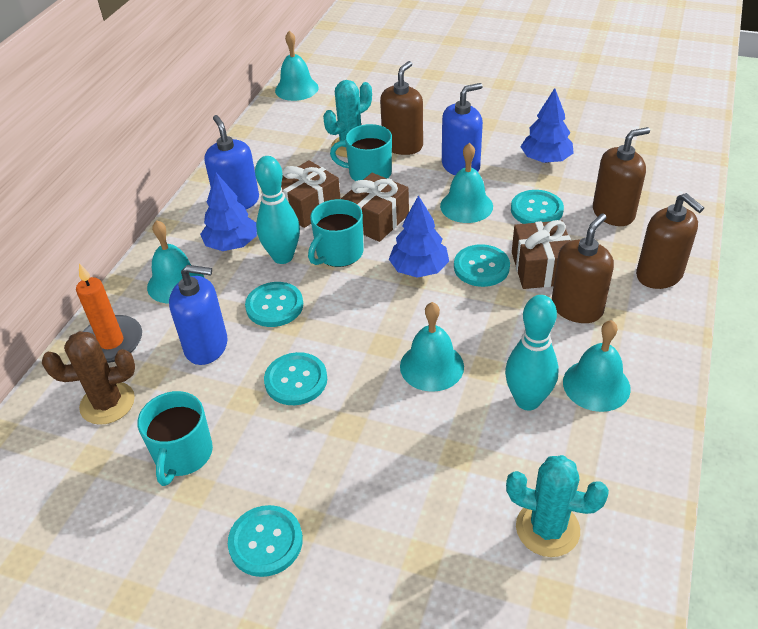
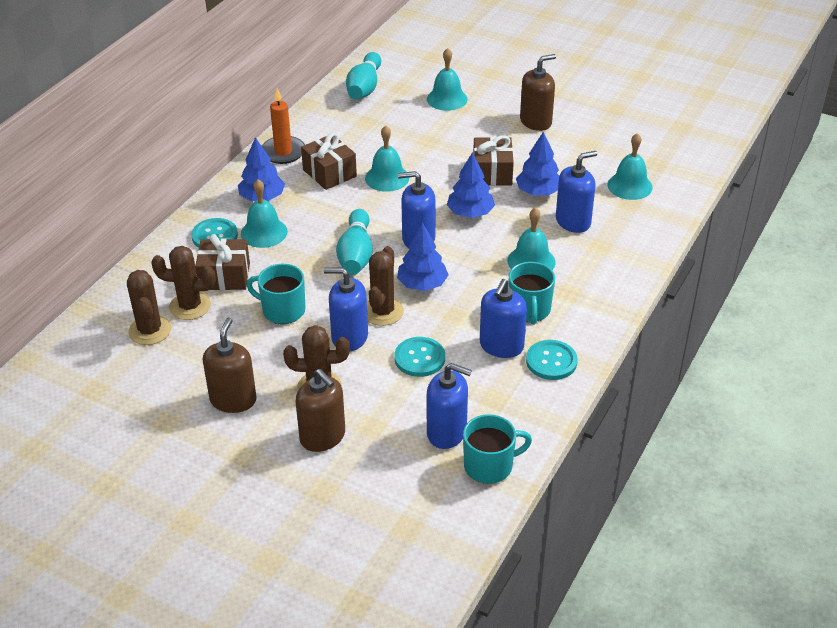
blue soap dispenser: [169,265,227,365] [204,115,259,209] [442,83,483,175] = 3 -> [324,267,368,351] [398,171,436,248] [427,363,472,449] [480,279,527,358] [556,151,597,233] = 5
blue tree: [200,173,257,251] [389,195,449,278] [521,88,574,163] = 3 -> [238,137,285,201] [397,223,449,291] [447,152,495,218] [516,132,559,195] = 4
brown cactus: [42,331,135,425] = 1 -> [127,270,171,345] [151,246,216,320] [283,325,350,390] [367,246,404,326] = 4
brown soap dispenser: [380,61,423,155] [552,214,614,323] [593,127,650,226] [636,193,704,289] = 4 -> [203,317,257,413] [296,369,345,452] [520,54,556,131] = 3
turquoise button: [228,505,303,577] [245,282,303,327] [264,352,327,405] [454,244,510,287] [511,190,564,224] = 5 -> [191,218,238,248] [395,337,445,377] [526,340,578,380] = 3
turquoise cactus: [323,80,372,157] [506,455,609,557] = 2 -> none = 0

